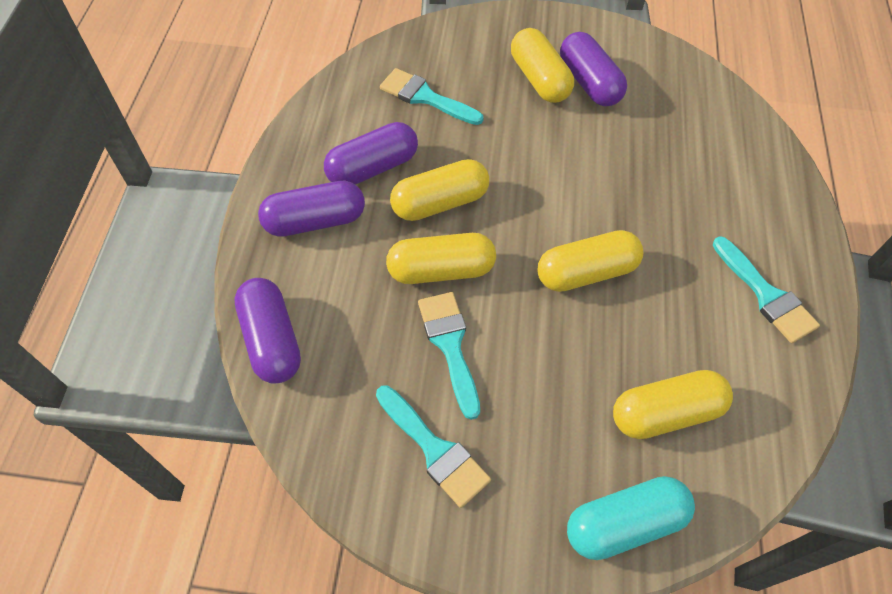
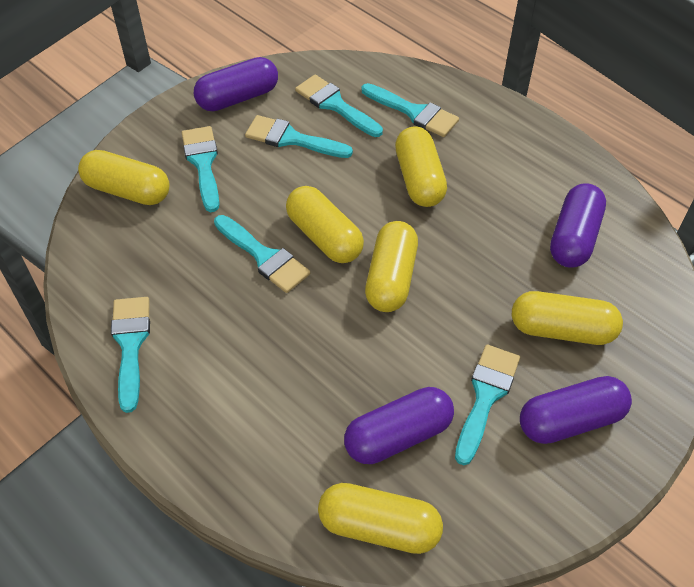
turquoise brush: [376,385,491,508] [380,68,484,125] [418,292,480,420] [713,236,820,343] = 4 -> [111,297,150,413] [182,126,219,212] [214,215,310,293] [245,115,353,158] [295,75,383,137] [362,83,459,137] [455,344,520,466] = 7
turquoise capsule: [567,476,695,560] = 1 -> none = 0
yellow capsule: [386,233,496,284] [390,159,489,221] [511,28,574,103] [537,230,643,292] [613,370,733,439] = 5 -> [78,150,170,205] [286,186,364,263] [318,483,443,554] [365,221,418,312] [395,127,447,207] [512,291,623,345] = 6

